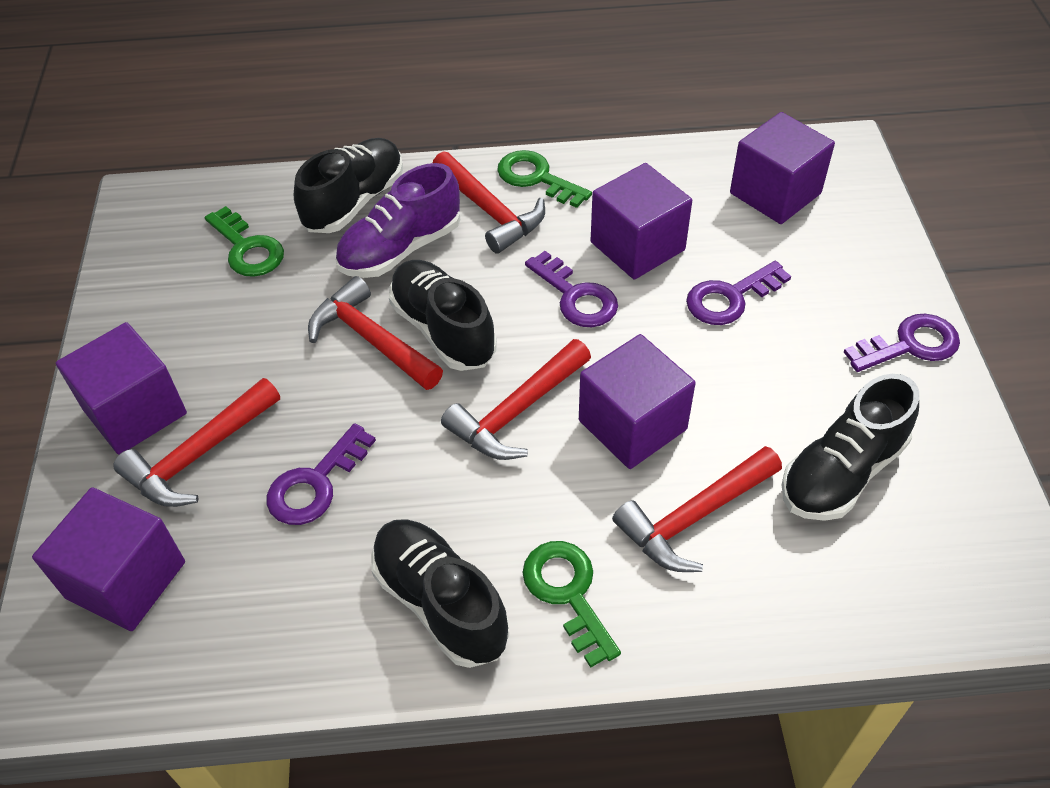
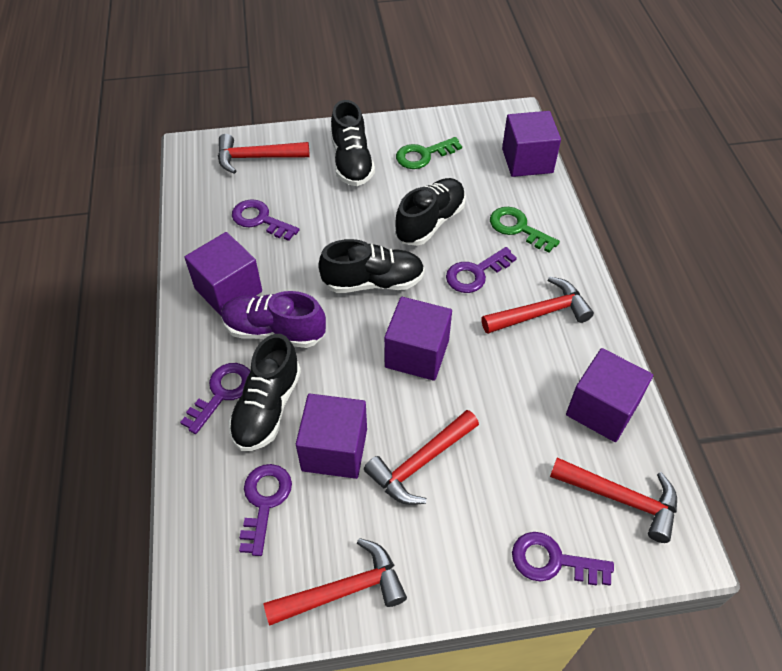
green key: [205,206,284,277] [497,150,592,208] [522,541,621,668] = 3 -> [396,137,462,169] [490,207,560,253] = 2
purple key: [267,423,376,525] [525,251,618,327] [686,261,791,325] [844,314,960,372] = 4 -> [180,363,250,434] [232,199,299,241] [239,464,292,556] [446,247,517,293] [512,532,614,586] = 5

